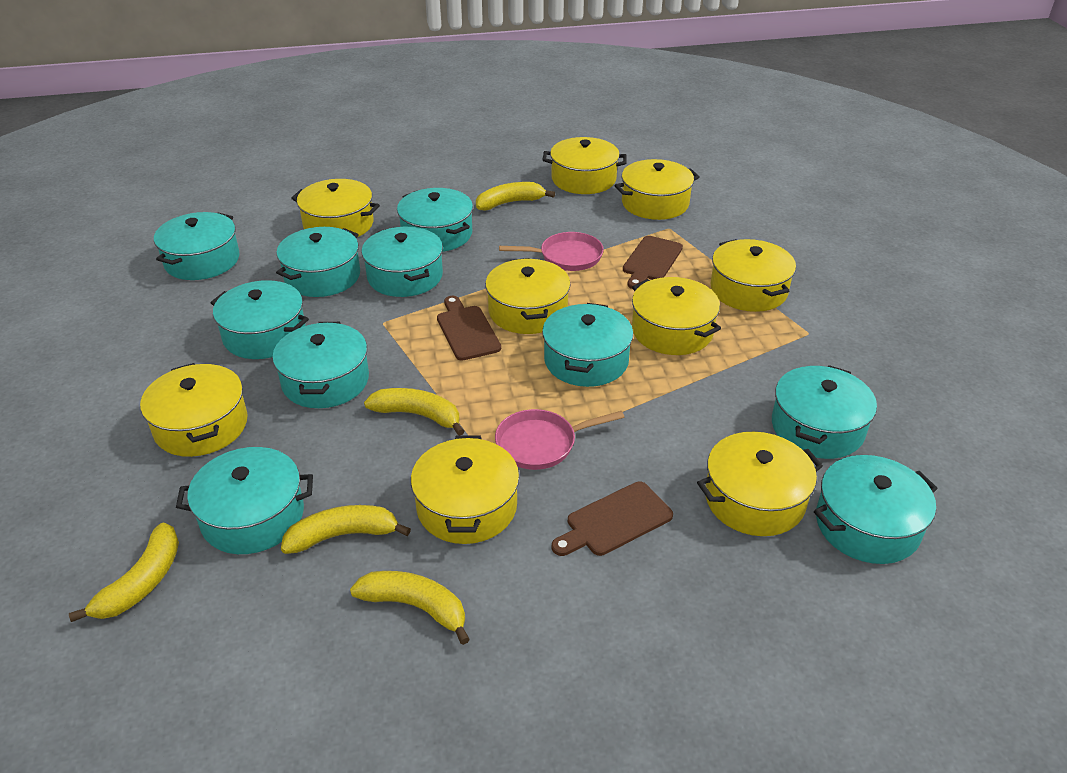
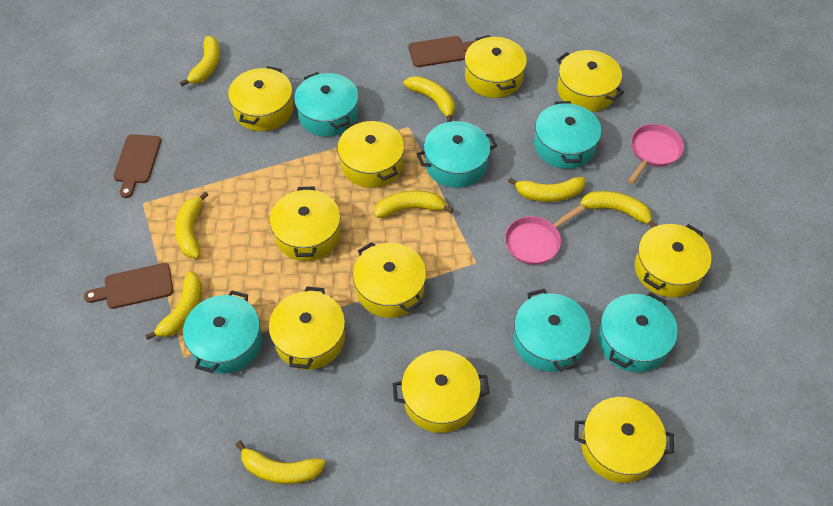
turquoise pot: [154,212,239,280] [176,447,313,554] [211,280,309,359] [272,322,369,408] [276,227,360,297] [361,227,443,297] [397,188,473,252] [542,303,633,387] [772,365,877,459] [814,455,938,564] = 10 -> [183,290,262,374] [294,72,359,137] [417,121,497,188] [514,289,591,372] [534,101,602,169] [598,292,678,372] = 6
yellow banana: [69,523,179,622] [281,505,411,554] [350,571,470,645] [364,388,464,435] [476,182,555,210] = 5 -> [145,271,202,340] [175,191,208,258] [180,36,220,86] [235,441,326,484] [374,190,453,218] [404,76,455,122] [508,177,585,202] [580,191,656,228] = 8
yellow pot: [140,363,248,457] [291,179,380,237] [411,435,519,544] [485,258,571,334] [543,137,627,194] [615,159,699,220] [632,277,721,355] [697,432,823,536] [711,239,796,312] = 9 -> [228,66,294,131] [269,287,345,370] [270,186,341,261] [338,120,404,188] [353,242,426,318] [393,350,489,433] [465,35,527,98] [557,50,624,112] [574,397,674,483] [635,224,712,297] = 10

